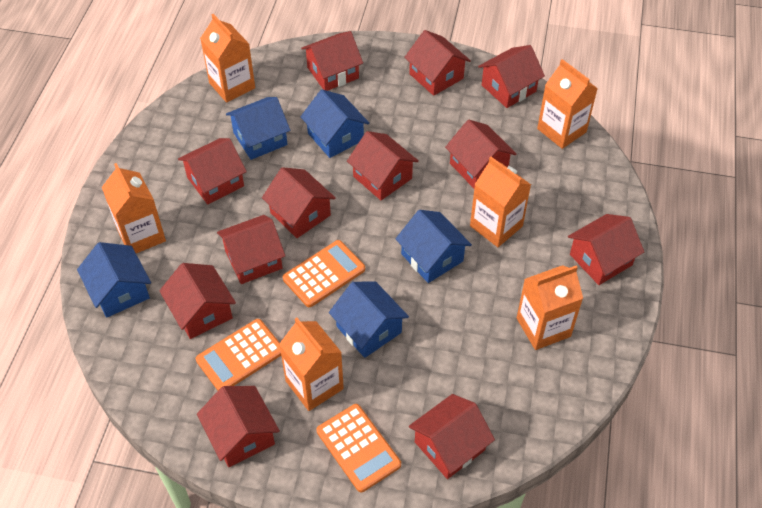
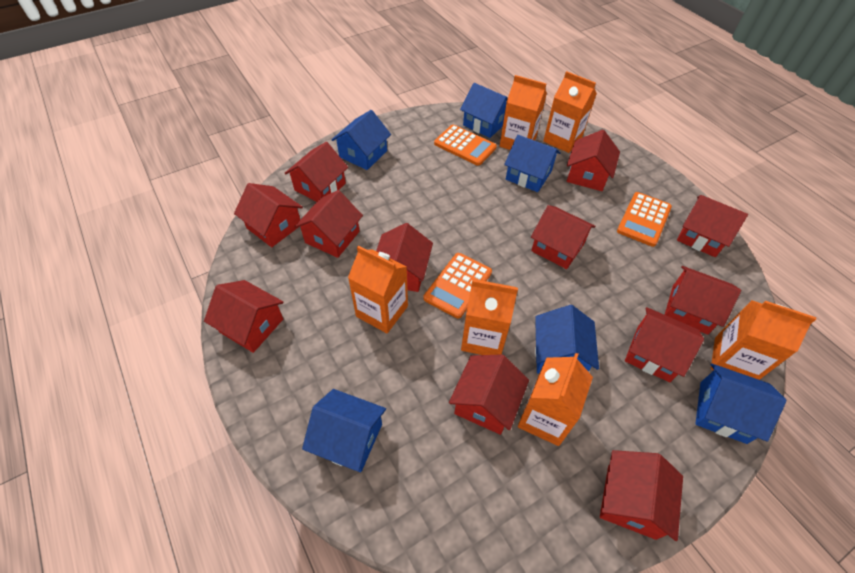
blue house: [77,242,151,318] [226,97,290,160] [300,90,369,158] [329,281,409,358] [395,210,472,283] = 5 -> [302,389,386,472] [332,110,391,170] [460,83,508,138] [504,135,561,192] [535,305,599,373] [695,364,786,444] = 6

